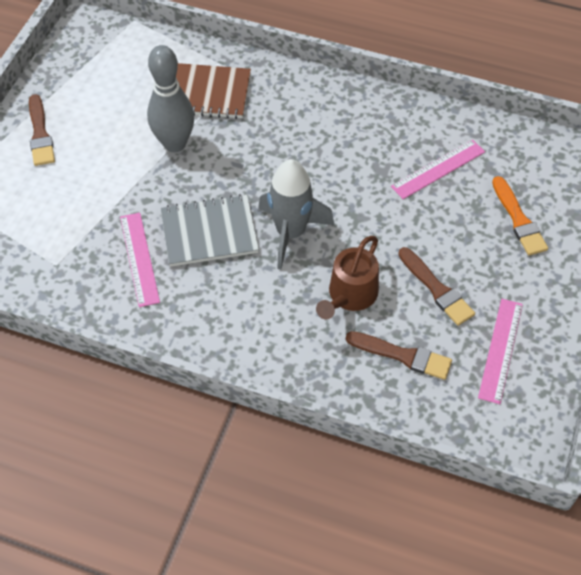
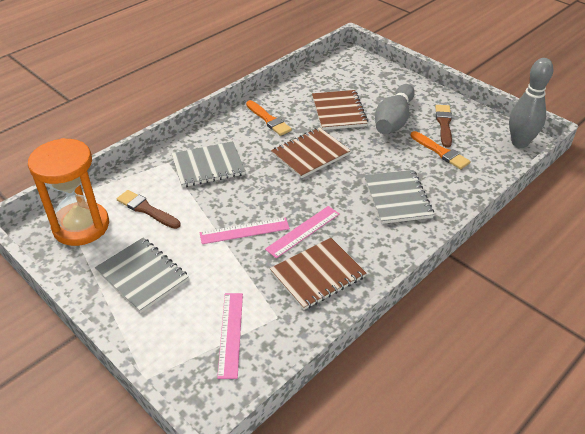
brown brush: [29,94,55,166] [346,331,452,380] [398,247,475,326] = 3 -> [117,190,181,229] [435,105,452,148] = 2
brown notebook: [176,63,251,119] = 1 -> [270,238,366,310] [271,127,351,179] [312,90,368,130] = 3
brown watering can: [316,236,379,320] = 1 -> none = 0
grey bowling pin: [147,45,194,152] = 1 -> [375,84,415,134] [509,58,553,148] = 2
grey notebook: [160,194,259,267] = 1 -> [95,238,189,313] [172,141,246,187] [364,170,434,224] = 3
grey rocket: [258,159,334,270] = 1 -> none = 0
orange brush: [492,176,548,256] = 1 -> [246,100,292,136] [410,131,471,169] = 2
orange hourglass: none = 0 -> [28,138,109,246] = 1

